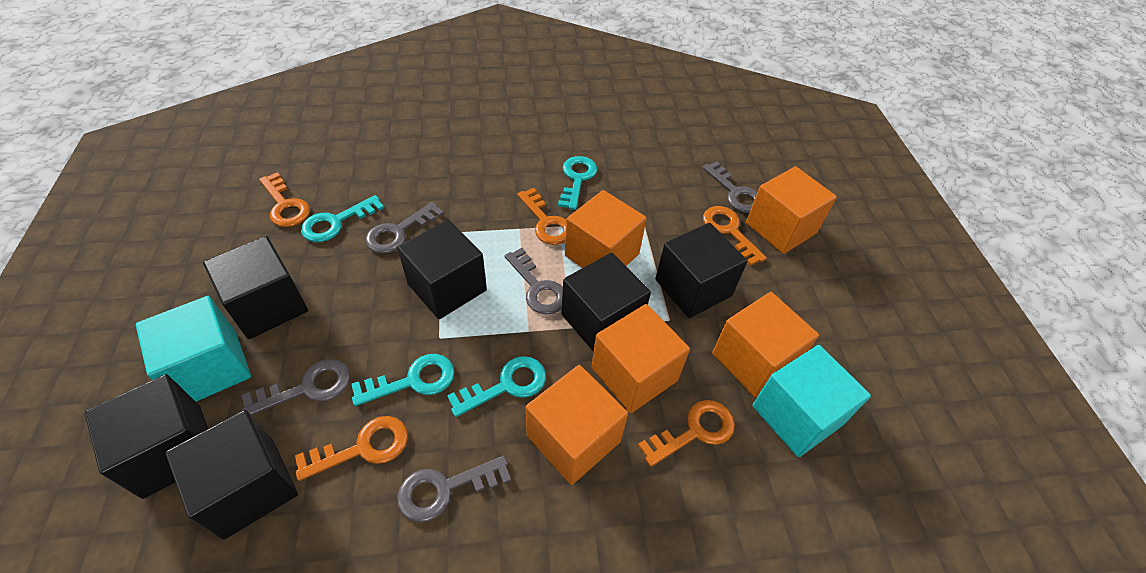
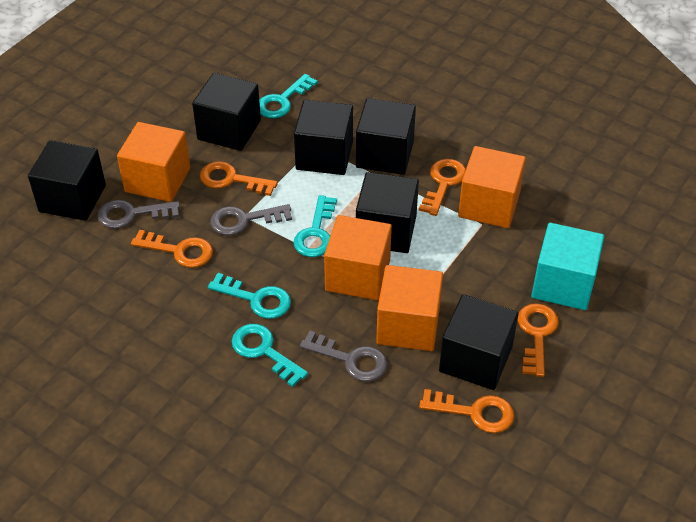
grey key: [242,359,350,415] [365,202,444,253] [397,455,511,522] [505,248,563,315] [703,161,758,213] = 5 -> [97,200,180,229] [210,204,292,235] [300,331,387,381] = 3
orange cube: [526,365,628,485] [565,190,647,268] [592,304,690,413] [712,292,819,398] [746,166,837,254] = 5 -> [117,122,190,202] [324,215,392,300] [376,265,443,351] [458,146,526,228] = 4
turquoise cube: [136,296,251,402] [752,345,871,457] = 2 -> [531,223,604,310] = 1

